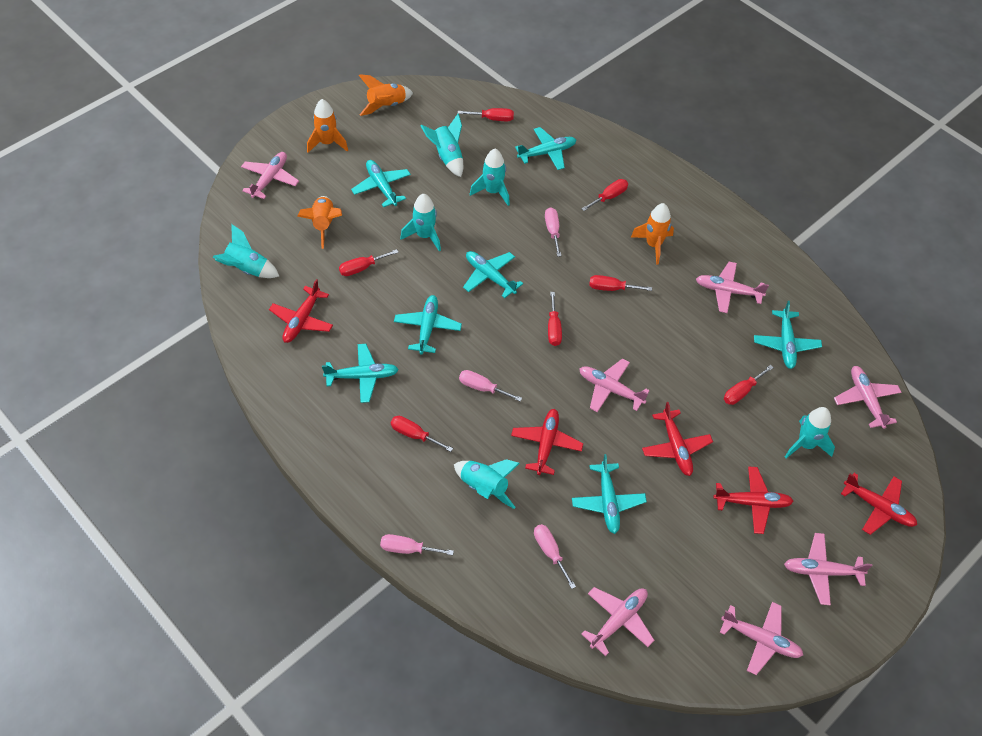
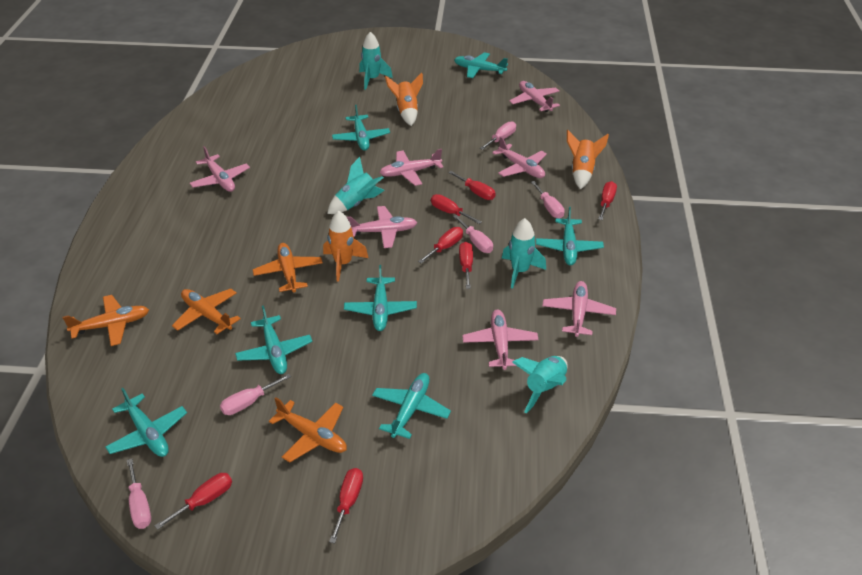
orange plane: none = 0 -> [63,295,149,346] [172,289,241,334] [252,243,323,293] [269,397,347,462] = 4
orange rocket: [297,196,342,249] [307,99,348,153] [359,74,413,116] [631,203,674,264] = 4 -> [323,211,368,282] [385,73,423,126] [567,130,609,189] = 3
pink screwdriver: [380,534,454,555] [459,370,522,402] [534,524,576,589] [545,207,561,257] = 4 -> [127,459,151,529] [220,374,291,415] [453,215,493,253] [480,121,516,150] [531,181,565,219] = 5
red plane: [269,279,333,343] [511,409,583,475] [642,402,713,476] [714,467,793,534] [841,473,917,535] = 5 -> none = 0
turquoise rocket: [212,224,279,278] [400,194,441,251] [420,114,463,177] [454,459,520,509] [470,149,510,206] [785,407,835,458] = 6 -> [327,157,385,214] [359,32,393,90] [502,218,546,289] [512,356,568,413] = 4

